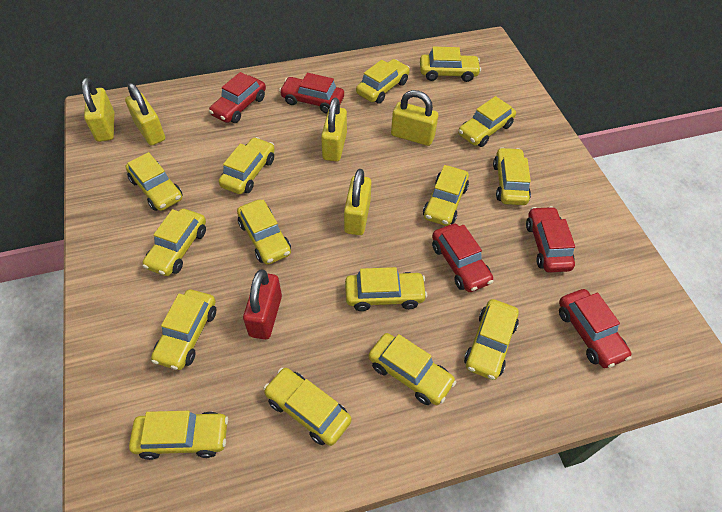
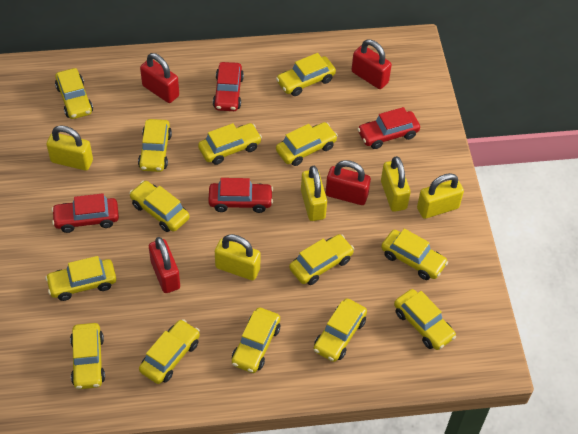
red car: [209,72,266,123] [279,73,344,113] [432,224,493,292] [526,206,575,273] [559,289,632,368] = 5 -> [52,193,119,233] [208,178,273,213] [213,62,244,111] [357,107,420,149] = 4
red padlock: [243,270,282,340] = 1 -> [140,53,179,103] [149,237,180,293] [326,160,371,205] [351,40,392,89] = 4
yellow car: [126,152,183,211] [129,411,228,460] [142,209,206,276] [151,289,216,370] [219,137,275,194] [237,199,291,265] [263,368,351,446] [345,267,427,311] [356,59,410,104] [368,333,456,405] [420,47,481,82] [423,165,469,226] [458,96,516,147] [464,299,519,380] [493,147,531,205] = 15 -> [45,256,116,301] [55,68,93,119] [70,323,105,389] [129,181,190,232] [138,119,172,172] [139,319,200,384] [198,123,262,165] [232,308,280,373] [276,53,336,96] [276,122,338,166] [289,234,354,285] [314,299,367,362] [381,228,448,280] [394,289,456,350] = 14

